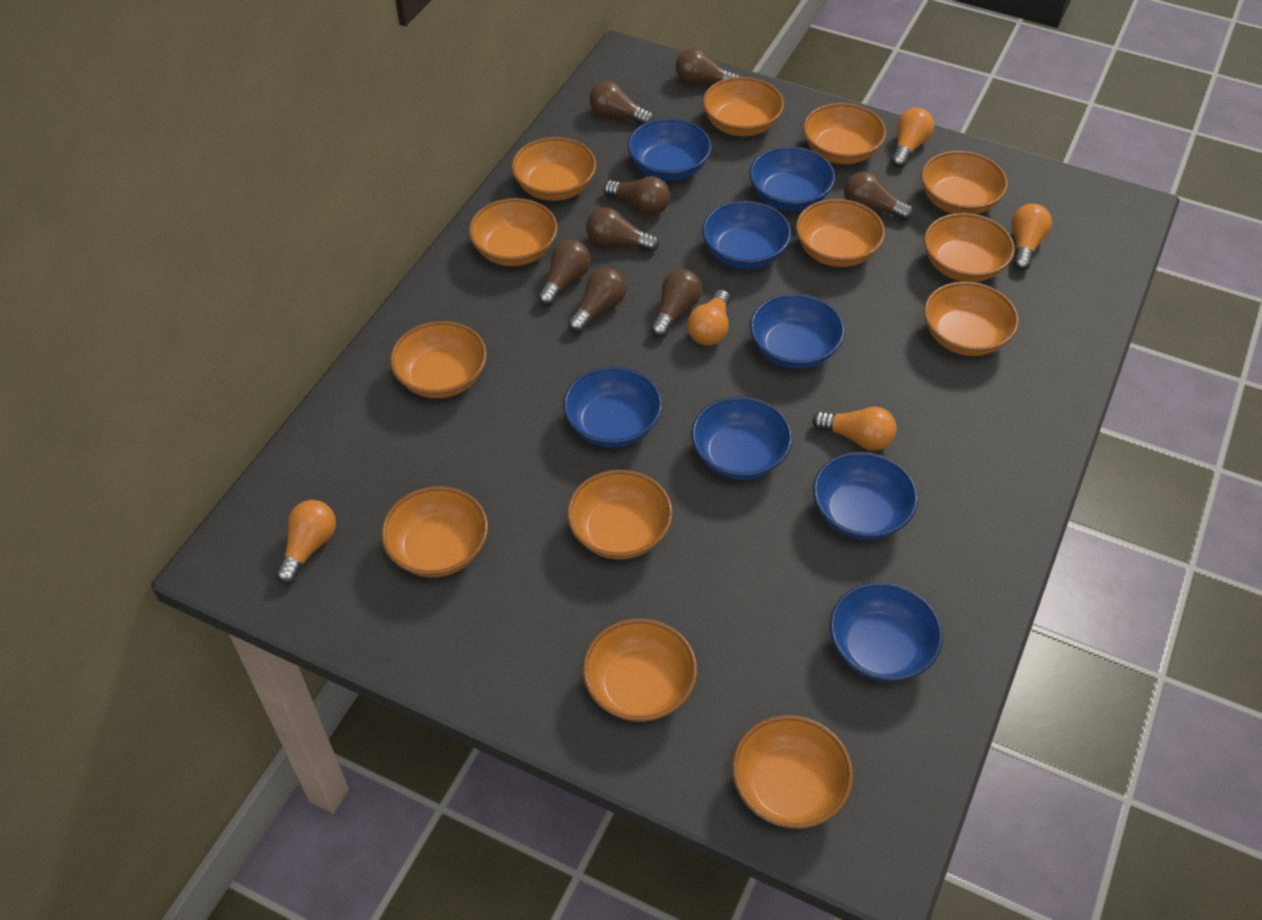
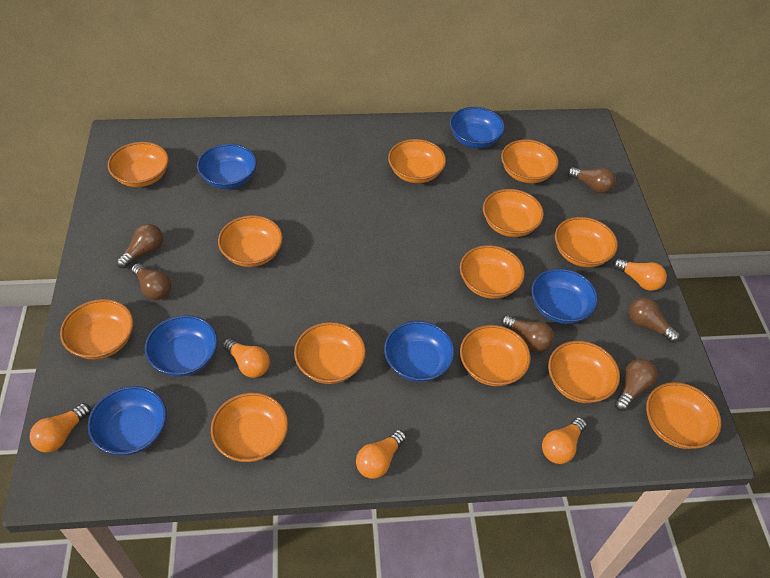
blue bowl: [563,366,662,447] [627,118,712,181] [691,396,792,480] [702,201,791,269] [749,146,835,211] [750,294,845,369] [813,452,918,540] [830,582,943,682] = 8 -> [88,386,167,455] [145,315,218,377] [197,144,257,189] [384,321,455,382] [450,107,505,148] [531,268,598,324] = 6
brown light bulb: [538,239,591,306] [568,267,626,333] [586,208,659,252] [589,81,654,125] [604,176,670,215] [651,269,702,337] [675,48,740,85] [844,172,913,221] = 8 -> [116,224,163,268] [131,263,171,300] [501,315,554,352] [568,167,616,193] [614,359,658,411] [629,297,680,343] = 6

